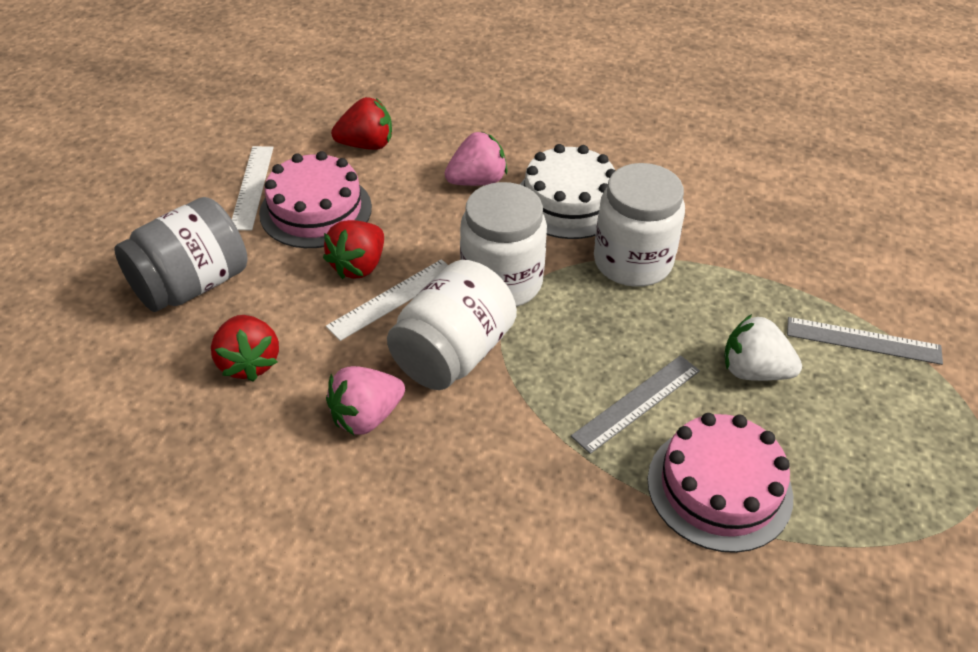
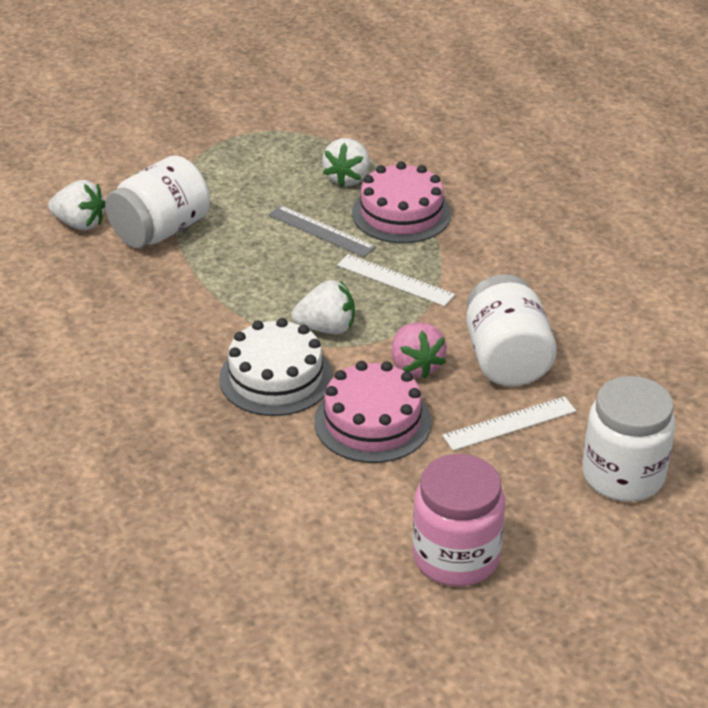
grey jar: [114,197,248,312] = 1 -> none = 0
grey ruler: [571,355,700,454] [787,317,943,365] = 2 -> [268,205,376,257] = 1
pink jar: none = 0 -> [412,454,505,586] = 1
pink strawberry: [326,366,405,435] [444,131,507,186] = 2 -> [392,322,447,379] = 1
red strawberry: [211,315,279,382] [323,220,384,279] [331,97,392,150] = 3 -> none = 0
white strawberry: [724,314,802,381] = 1 -> [48,180,105,230] [291,280,355,334] [322,138,370,187] = 3

